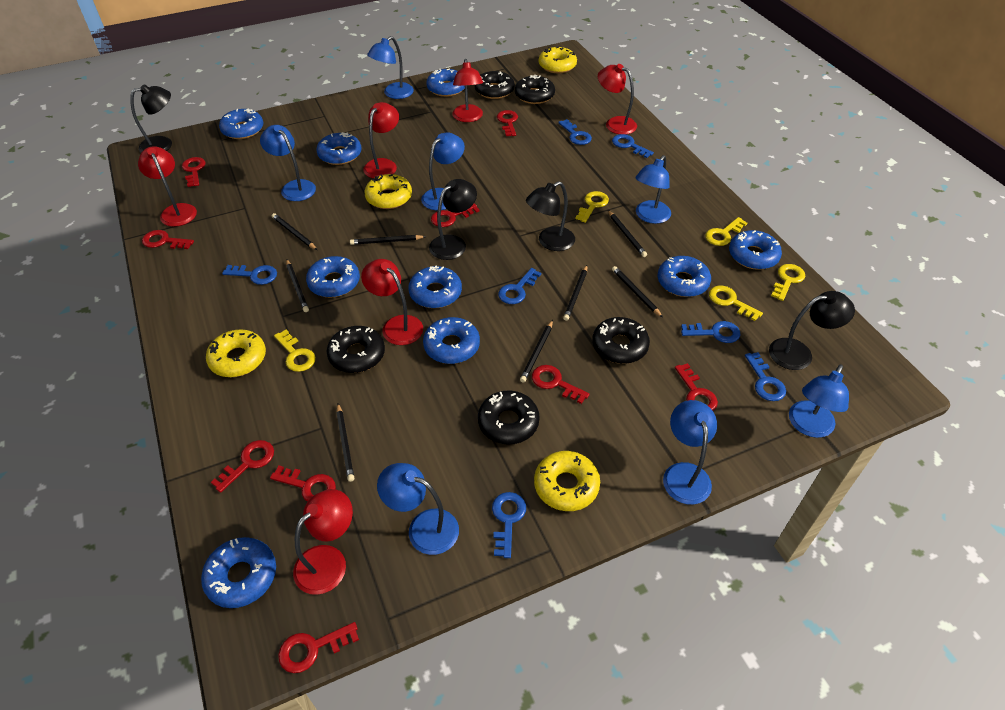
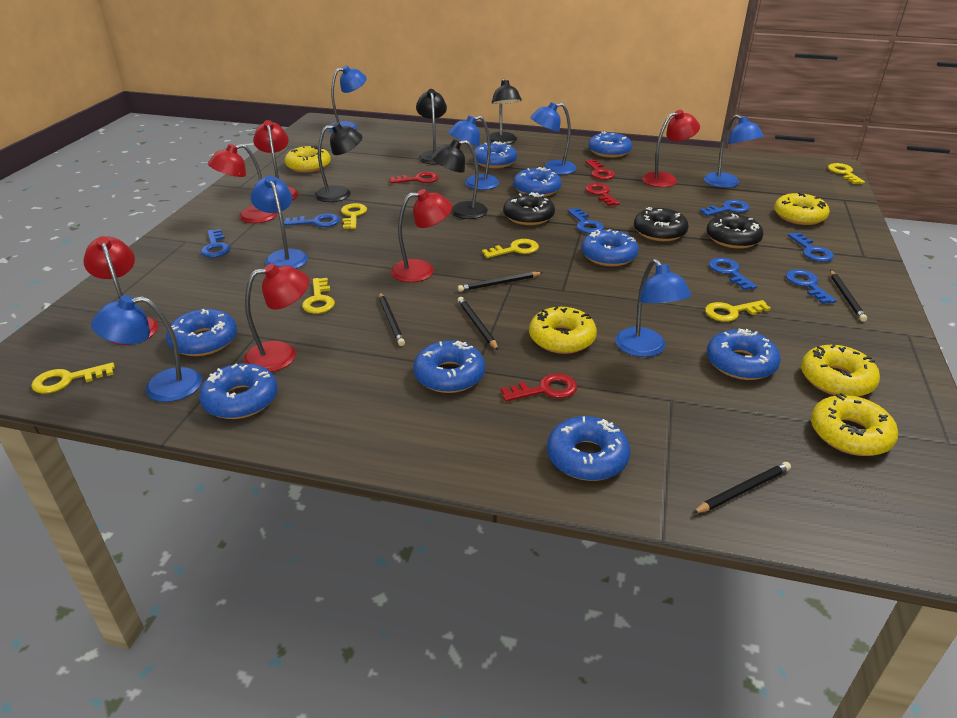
black donut: [327,326,385,373] [475,71,515,99] [478,390,540,445] [515,75,555,104] [592,317,650,364] = 5 -> [503,192,555,225] [634,207,689,241] [706,213,763,249] = 3
black pencil: [272,213,317,250] [286,259,309,312] [336,403,354,482] [350,235,426,245] [520,320,553,383] [563,265,587,321] [608,210,647,257] [612,266,663,318] = 8 -> [379,292,405,346] [458,272,543,292] [458,297,499,351] [692,462,791,514] [830,270,867,322] = 5
red key: [142,230,194,249] [182,157,206,187] [211,440,274,493] [270,465,336,502] [278,622,359,673] [431,203,480,227] [497,110,518,136] [532,365,590,404] [675,363,718,411] = 9 -> [390,172,439,184] [501,373,577,401] [585,159,615,180] [585,183,620,206] = 4
yellow donut: [206,329,266,377] [364,174,412,209] [534,451,600,511] [539,47,577,73] = 4 -> [285,145,331,173] [529,306,597,354] [774,193,830,225] [801,344,880,397] [811,393,898,456] = 5
yellow key: [274,330,316,372] [575,191,609,223] [705,217,747,246] [709,286,763,321] [771,264,805,301] = 5 -> [31,362,115,394] [302,278,335,314] [341,203,367,229] [482,239,539,258] [705,300,771,322] [828,163,865,184] = 6

